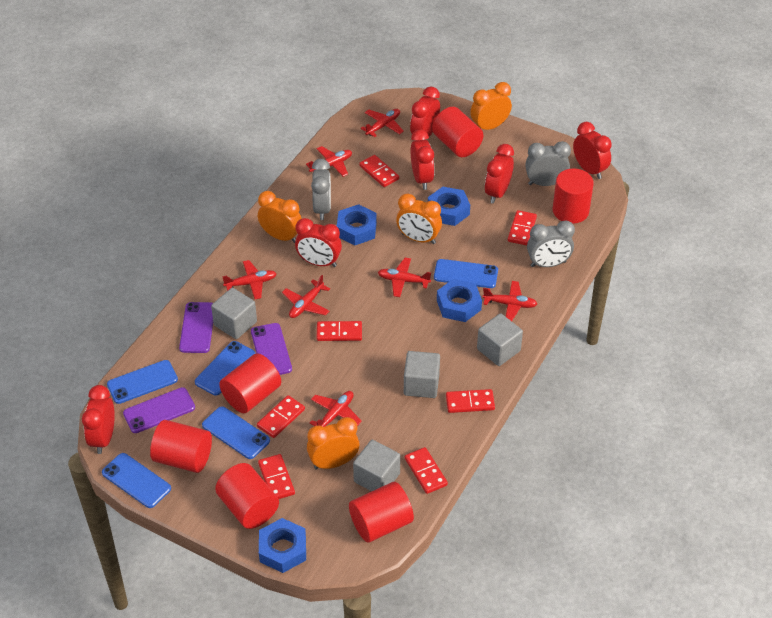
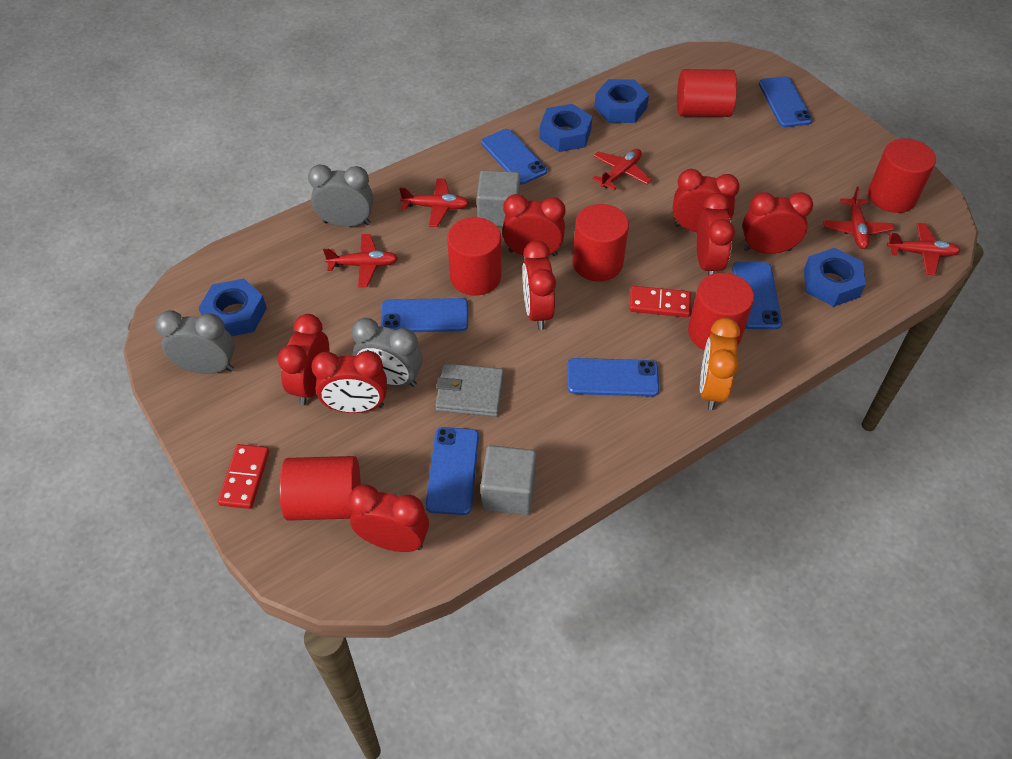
blue phone: [102,453,171,508] [107,360,178,404] [195,341,255,396] [202,406,270,459] [434,259,498,288] = 5 -> [381,298,468,332] [426,427,479,515] [481,129,547,184] [567,358,659,397] [732,262,782,329] [759,76,813,127] = 6
grey cube: [211,288,257,339] [353,440,400,491] [404,351,440,398] [477,313,523,366] = 4 -> [477,170,520,227] [481,445,536,515] = 2
grey wallet: none = 0 -> [435,363,504,417] = 1
orange clock: [258,191,302,243] [307,417,360,469] [396,194,442,244] [470,82,512,130] = 4 -> [700,318,740,410] = 1
purple phone: [123,387,195,433] [179,302,213,353] [251,323,292,375] = 3 -> none = 0
red clock: [82,385,115,454] [295,218,342,267] [410,87,440,137] [411,129,435,190] [485,144,514,204] [573,122,612,179] = 6 -> [278,314,329,405] [311,351,387,413] [348,484,429,552] [502,194,565,256] [522,241,556,330] [673,169,740,232] [697,193,735,276] [742,192,813,254] = 8
red domino: [257,395,305,438] [258,454,295,499] [317,321,362,341] [359,155,399,187] [405,447,448,494] [446,389,495,413] [508,210,537,245] = 7 -> [218,444,269,509] [629,286,691,317] = 2
red plane: [222,260,277,299] [282,275,330,318] [306,146,352,177] [310,391,362,427] [360,109,404,137] [378,258,431,297] [482,281,537,321] = 7 -> [323,234,398,287] [399,178,469,227] [592,149,652,190] [823,187,894,249] [887,223,961,275] = 5

